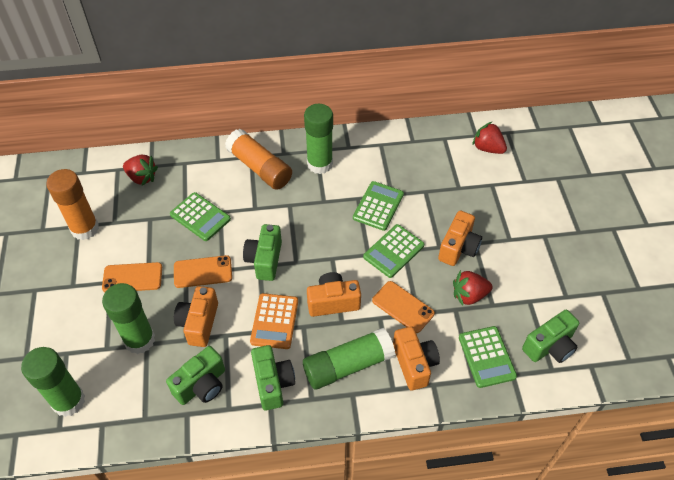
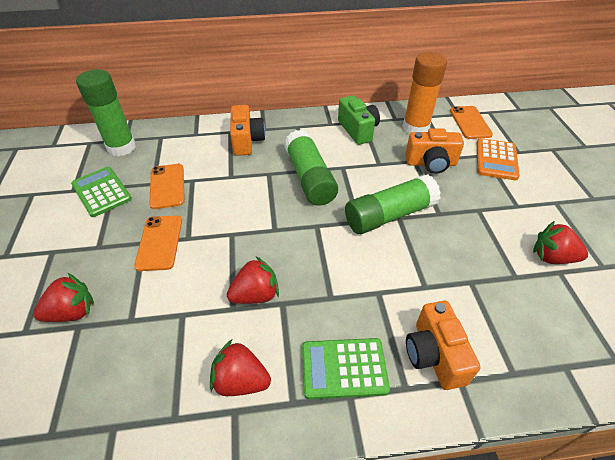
green calculator: [170,192,231,241] [353,181,404,231] [363,224,424,278] [459,326,517,388] = 4 -> [71,167,132,217] [302,338,390,400] = 2
green camera: [166,346,225,405] [243,224,282,281] [251,345,295,411] [522,310,579,363] = 4 -> [338,95,380,145] = 1
green glue stick: [21,347,85,417] [102,283,155,354] [303,328,396,389] [304,104,333,174] = 4 -> [76,69,136,156] [284,129,338,206] [345,174,441,234] = 3
orange camera: [174,286,218,347] [307,272,361,317] [393,326,440,390] [438,211,482,266] = 4 -> [230,105,265,156] [405,128,464,174] [406,301,480,390] = 3
orange glue stick: [46,169,99,240] [225,129,292,190] = 2 -> [402,52,447,134] = 1
red strawberry: [123,155,158,186] [453,270,493,306] [472,121,507,154] = 3 -> [33,273,94,322] [210,340,271,396] [227,256,279,304] [533,221,588,264] = 4

